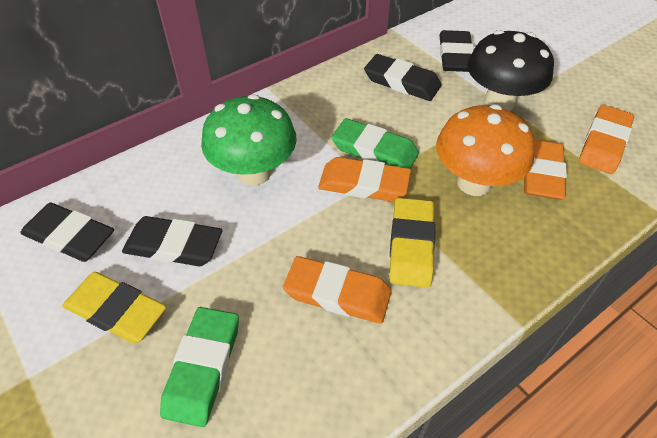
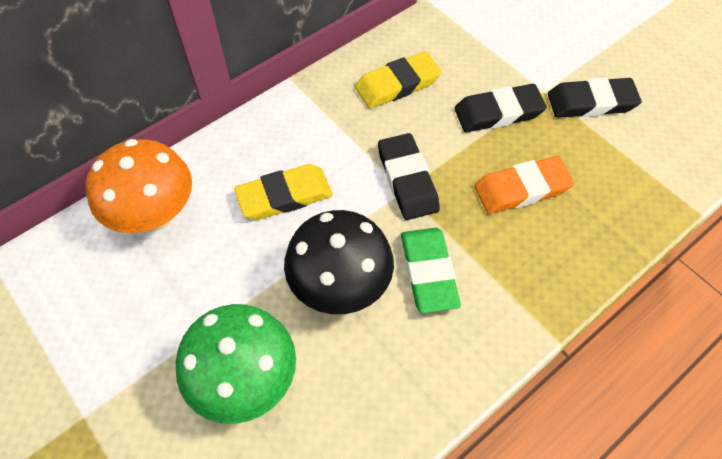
black eraser: [20,203,114,262] [122,216,223,266] [364,54,442,101] [439,30,474,72] = 4 -> [378,133,440,220] [454,84,547,132] [548,78,642,118] = 3
green eraser: [160,307,239,427] [331,118,419,169] = 2 -> [401,228,461,313] = 1
orange eraser: [283,256,392,324] [318,157,411,202] [524,139,567,200] [579,105,634,174] = 4 -> [474,156,575,214] = 1

